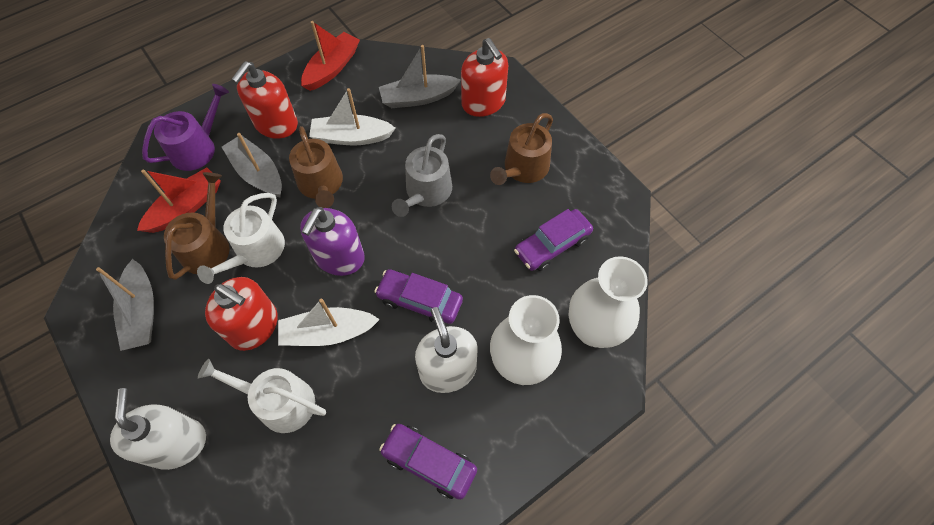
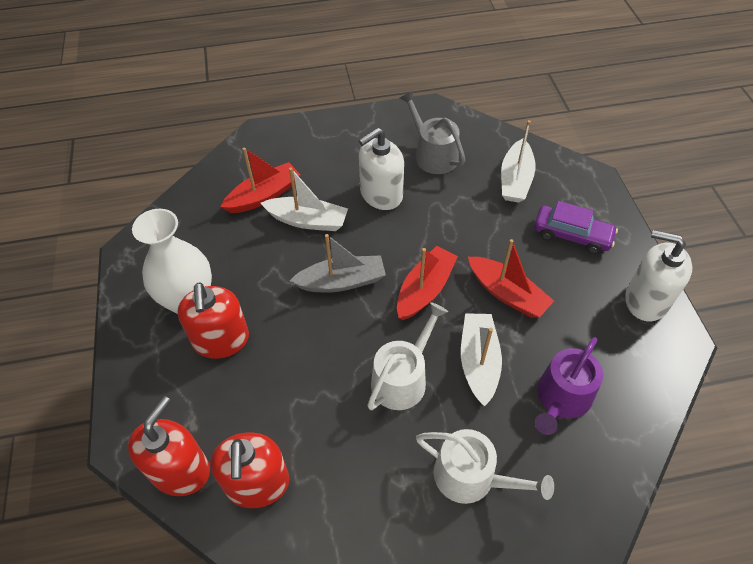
brown watering can: [164,172,230,280] [289,126,343,208] [490,113,553,185] = 3 -> none = 0
grey boat: [96,259,154,351] [222,133,282,198] [379,45,461,108] = 3 -> [290,234,386,293] = 1
purple car: [374,269,463,324] [379,424,477,500] [514,209,593,271] = 3 -> [534,201,618,254] = 1
purple soap dispenser: [300,207,365,276] = 1 -> none = 0
red boat: [137,167,221,233] [301,21,360,91] = 2 -> [221,148,301,213] [397,246,458,320] [468,239,554,318] = 3
white boat: [278,299,380,346] [309,88,396,146] = 2 -> [261,168,348,231] [461,313,502,406] [501,120,535,203] = 3
white vase: [490,295,562,385] [569,256,648,348] = 2 -> [132,209,212,314] = 1

